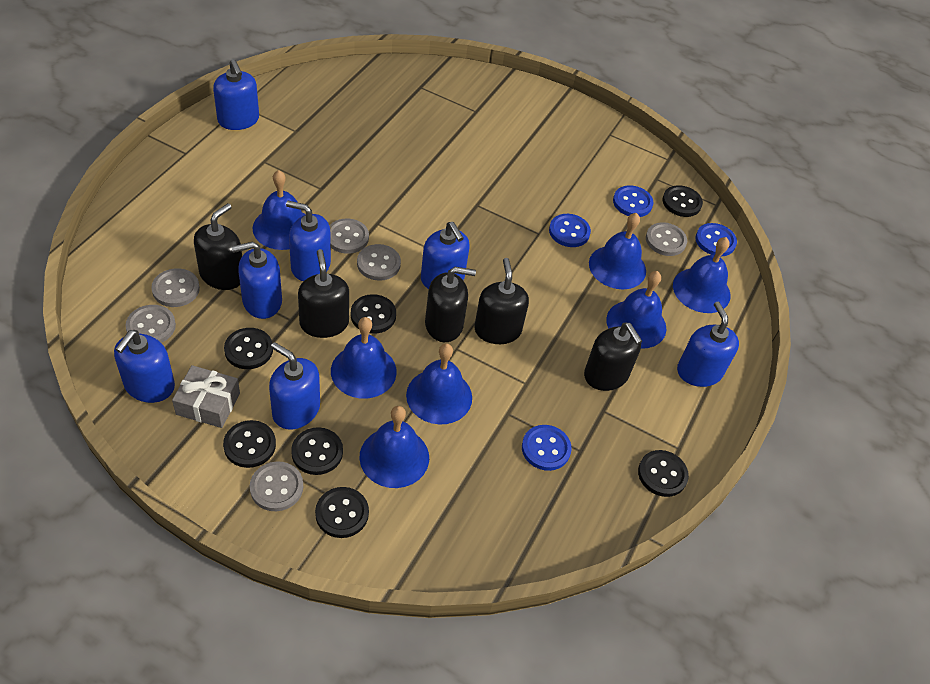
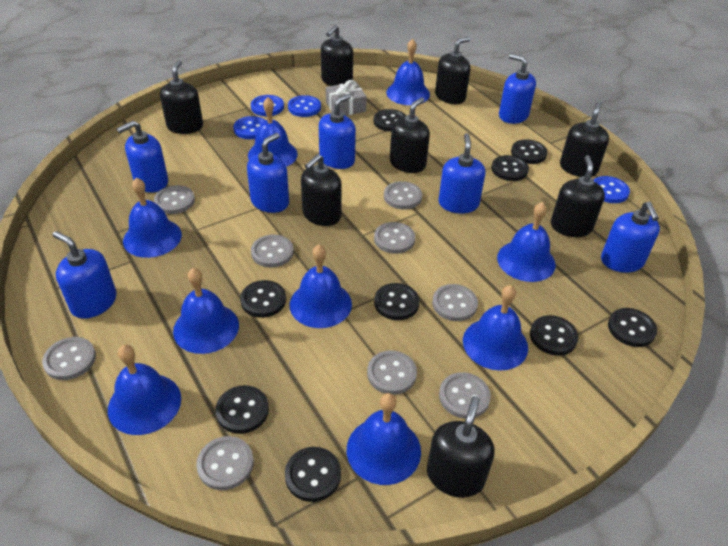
black button: [223,420,276,468] [224,328,273,369] [291,427,343,475] [315,487,369,538] [351,294,396,334] [638,450,689,497] [663,185,703,217] = 7 -> [215,385,269,434] [240,280,286,318] [285,447,341,502] [374,109,406,132] [374,283,419,320] [491,155,529,181] [511,140,548,164] [530,315,579,356] [608,308,657,347] = 9
black soap dispenser: [194,203,242,290] [298,249,349,338] [425,267,476,342] [474,258,529,344] [584,323,642,391] = 5 -> [160,60,203,134] [301,154,342,226] [321,25,353,86] [390,97,430,173] [427,396,495,498] [435,37,470,104] [551,155,605,237] [560,102,609,177] = 8
blue bell: [253,170,306,250] [331,317,397,398] [359,406,429,488] [406,343,472,425] [589,213,646,289] [606,271,666,349] [673,237,730,313] = 7 -> [108,345,181,435] [123,177,182,258] [173,268,239,354] [248,97,298,167] [290,245,352,328] [347,393,421,485] [386,39,430,105] [463,285,528,371] [497,202,556,282] = 9
grey button: [125,305,176,343] [151,268,200,307] [250,461,303,511] [329,219,369,254] [357,244,401,281] [646,222,687,256] = 6 -> [42,337,96,380] [154,185,195,214] [196,436,254,490] [251,235,294,268] [367,350,417,395] [374,222,415,254] [384,181,422,209] [432,284,478,321] [439,372,491,419] = 9

